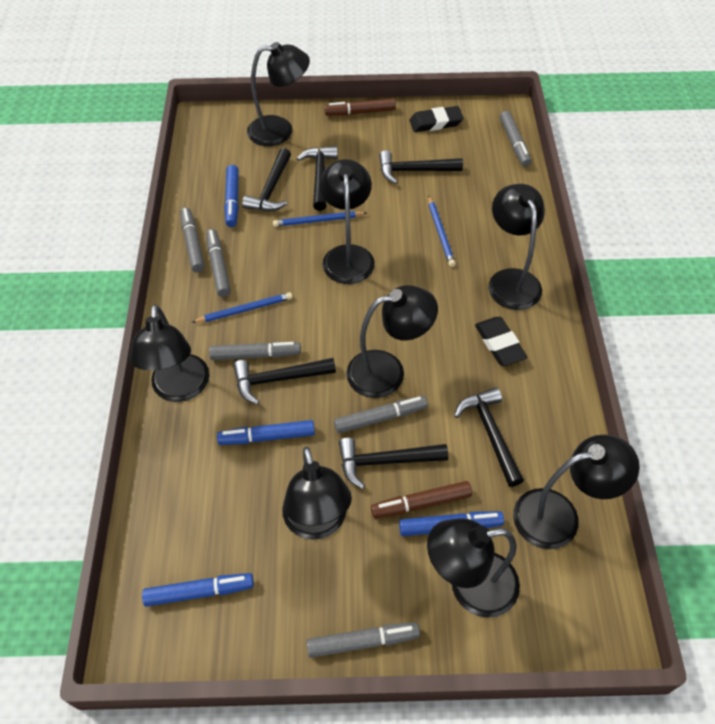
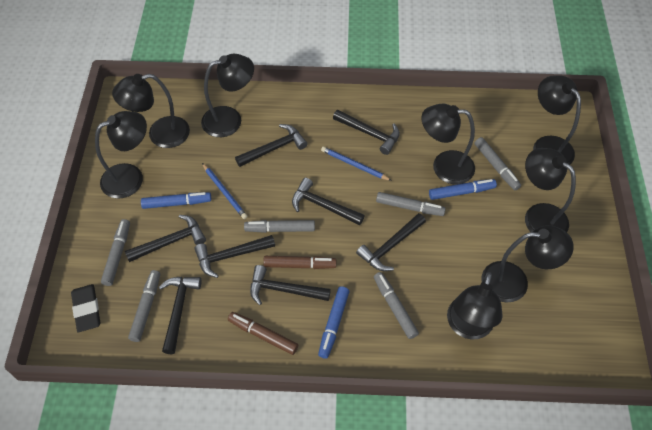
black eraser: [409,106,464,132] [475,317,528,366] = 2 -> [71,284,101,332] = 1
black hammer: [233,358,336,405] [242,148,291,211] [296,146,338,211] [339,438,448,489] [379,150,463,184] [454,387,524,487] = 6 -> [125,215,206,262] [159,277,202,354] [194,235,275,278] [235,124,308,167] [250,265,331,305] [292,178,365,225] [333,110,400,155] [356,213,426,271] = 8
blue marker: [142,573,254,607] [217,420,315,445] [224,165,239,227] [399,511,504,536] = 4 -> [141,192,211,209] [318,286,350,359] [429,179,497,200] = 3
blue pencil: [192,292,293,323] [273,211,367,227] [428,196,456,267] = 3 -> [202,163,247,219] [321,147,392,181] = 2

